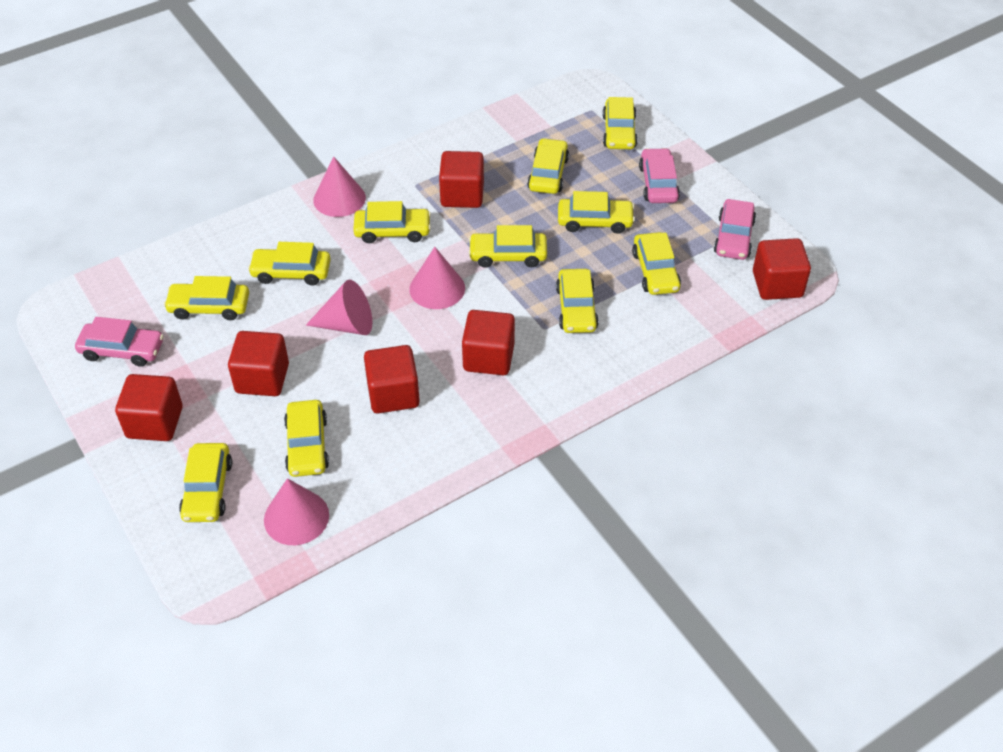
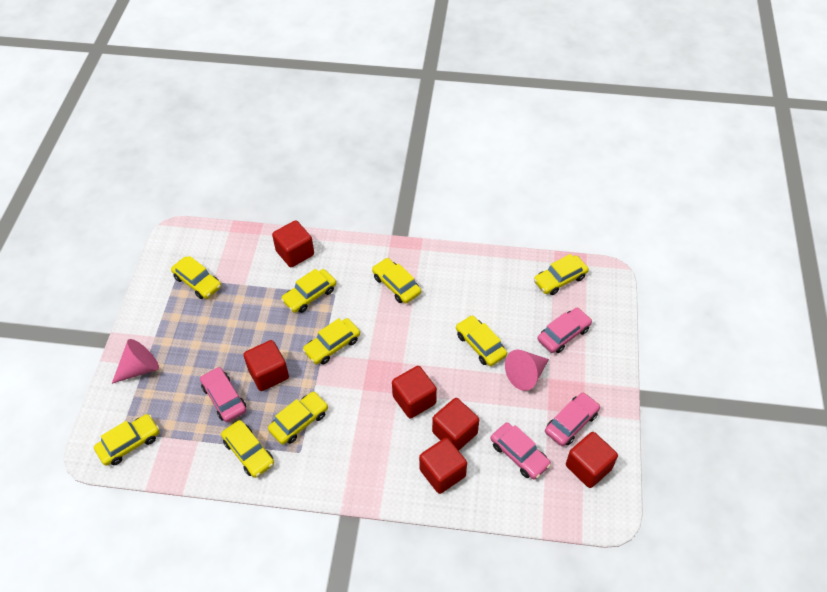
pink car: [75,317,164,367] [639,148,680,203] [714,199,756,260] = 3 -> [200,367,246,422] [491,423,551,479] [537,308,592,353] [545,392,600,446] = 4
pink cone: [264,478,329,545] [306,280,372,335] [313,157,366,217] [409,247,465,309] = 4 -> [112,339,159,384] [505,350,549,391] = 2
yellow car: [164,276,249,320] [179,443,232,522] [248,242,331,286] [284,400,329,477] [353,201,431,243] [468,225,547,268] [527,138,569,194] [556,269,599,333] [558,191,635,234] [602,97,638,149] [632,232,681,295] = 11 -> [94,414,159,466] [171,256,221,299] [221,420,274,478] [268,392,328,445] [281,269,336,313] [303,318,360,364] [372,258,421,304] [456,315,507,366] [534,254,589,295] = 9

